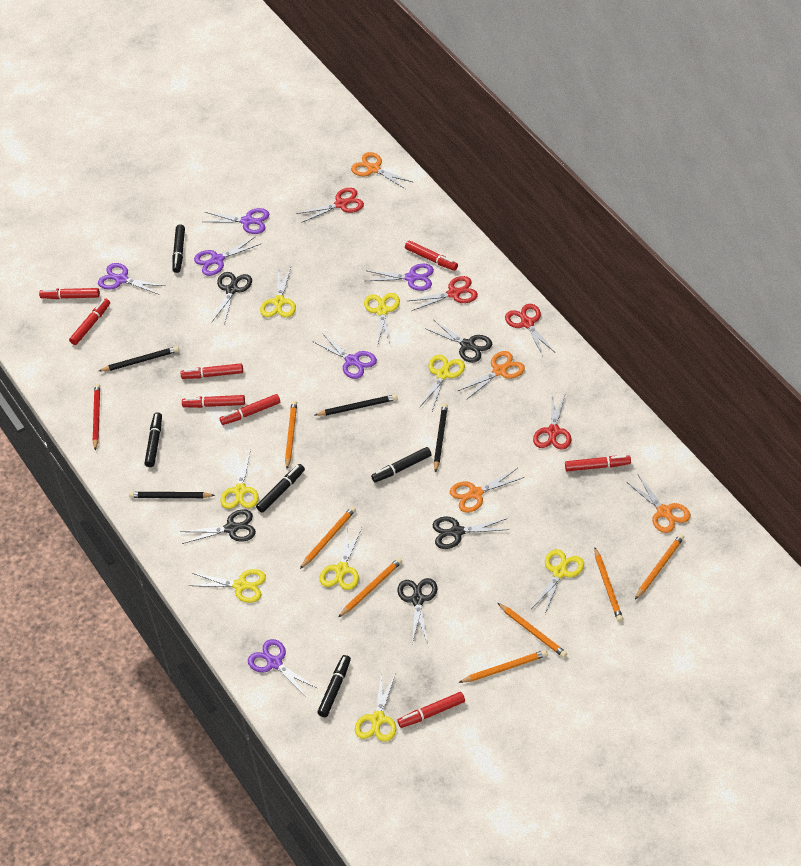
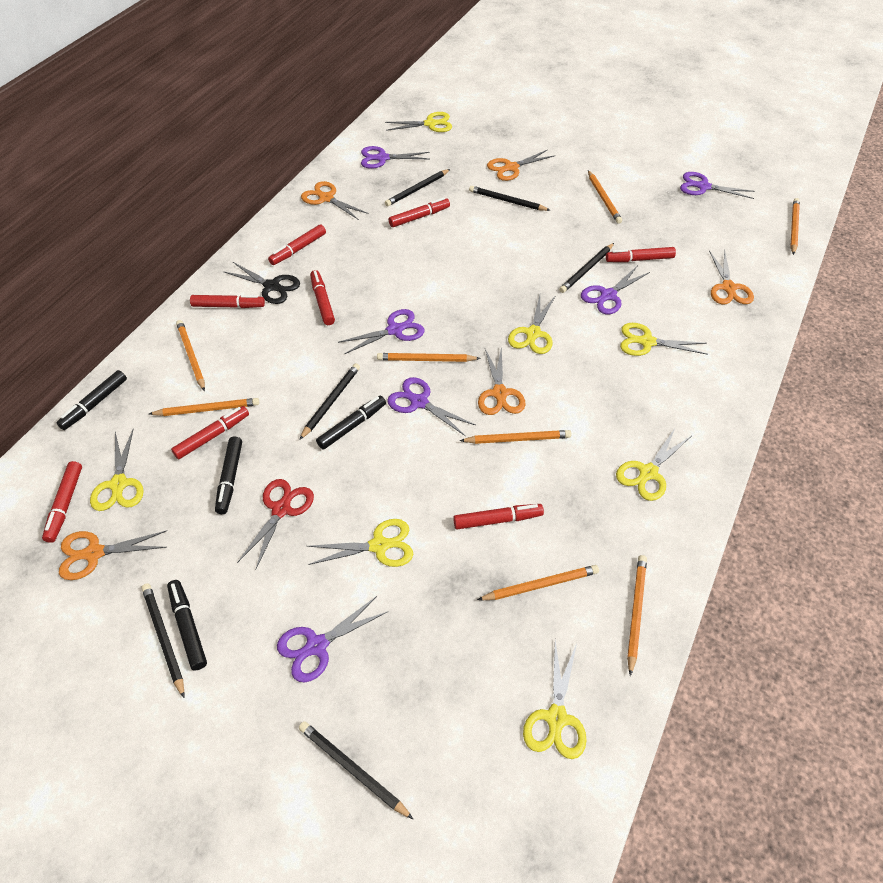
black marker: [145,412,162,467] [172,225,185,273] [256,464,305,513] [317,655,351,717] [371,447,432,482] = 5 -> [57,370,127,430] [167,580,207,671] [215,436,242,514] [316,396,386,450] = 4
black pencil: [99,346,179,371] [129,492,215,498] [315,394,398,416] [434,403,448,473] = 4 -> [142,583,185,698] [299,363,360,440] [299,721,413,819] [385,169,450,206] [469,186,550,211] [559,243,614,293] = 6
black scissors: [180,509,256,544] [211,272,252,325] [398,578,437,644] [426,320,492,363] [433,517,509,549] = 5 -> [223,262,300,304] = 1
orange pencil: [285,401,297,469] [300,506,356,569] [339,558,402,617] [459,650,547,683] [498,603,567,658] [594,548,623,622] [635,534,684,600] = 7 -> [149,398,259,416] [176,320,205,391] [377,353,481,362] [459,430,571,444] [477,565,599,600] [588,170,622,224] [627,555,647,676] [790,198,800,255] = 8
orange scissors: [351,152,413,189] [450,468,524,513] [458,351,525,400] [627,475,690,533] = 4 -> [59,530,167,580] [301,181,368,220] [478,346,526,415] [487,150,555,181] [709,250,754,304] = 5
red pencil: [93,384,100,450] = 1 -> none = 0
red scissors: [296,188,364,223] [408,276,478,311] [505,304,555,356] [533,392,571,450] = 4 -> [237,479,314,569] = 1
yellow scissors: [188,569,266,603] [220,449,259,509] [260,267,296,318] [319,527,362,590] [355,673,396,742] [364,293,400,346] [419,355,465,411] [531,549,584,614] = 8 -> [90,430,144,511] [307,519,413,567] [385,112,452,132] [508,295,556,354] [523,641,587,759] [616,429,691,501] [620,323,708,356] = 7

